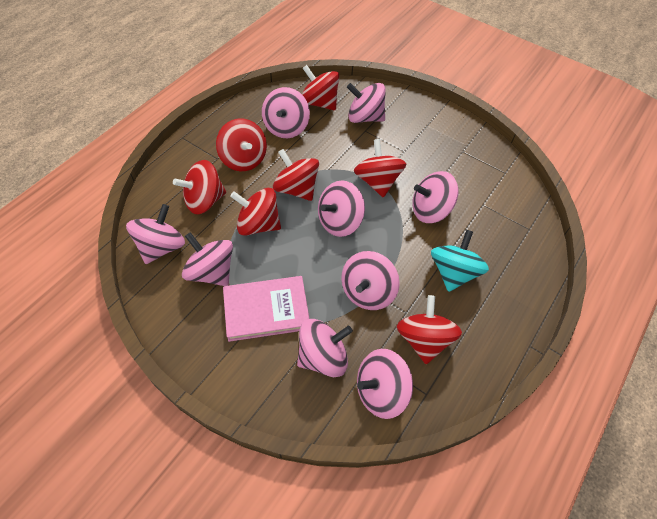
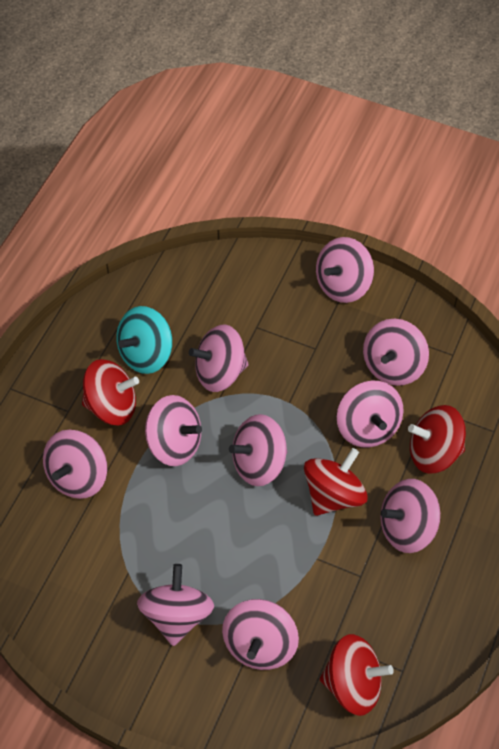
pink book: [223,276,310,342] = 1 -> none = 0
pink spinning top: [126,204,185,264] [182,232,233,286] [262,87,310,138] [297,319,353,377] [318,180,365,237] [341,251,400,310] [347,83,386,123] [357,349,413,419] [412,171,459,223] = 9 -> [43,430,107,499] [137,564,214,646] [145,395,202,466] [189,324,249,392] [222,599,299,670] [229,414,288,486] [316,237,374,303] [337,381,404,448] [363,319,429,386] [381,479,440,553] = 10
red spinning top: [173,160,226,214] [216,119,267,171] [230,188,281,236] [273,149,319,201] [302,65,339,110] [354,139,406,197] [397,295,462,364] = 7 -> [82,359,139,426] [304,448,368,516] [320,634,394,716] [408,405,466,474] = 4

